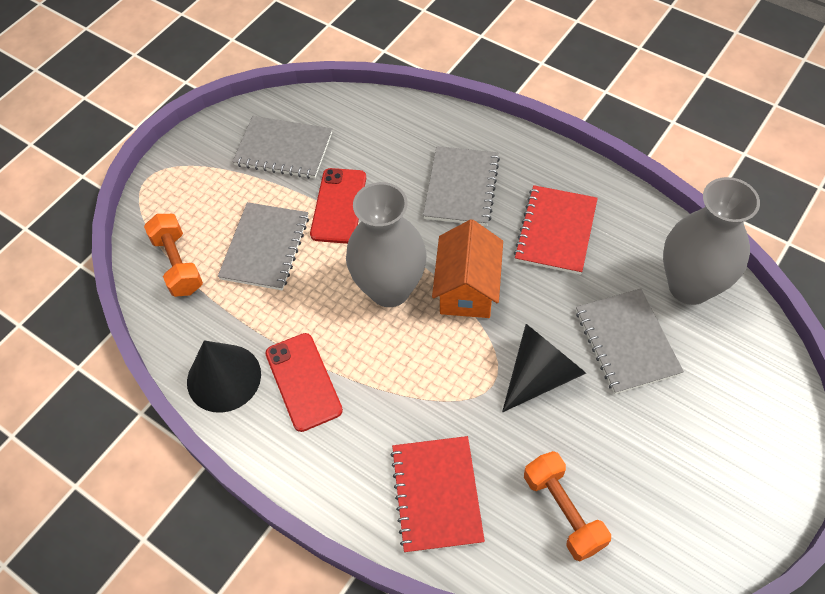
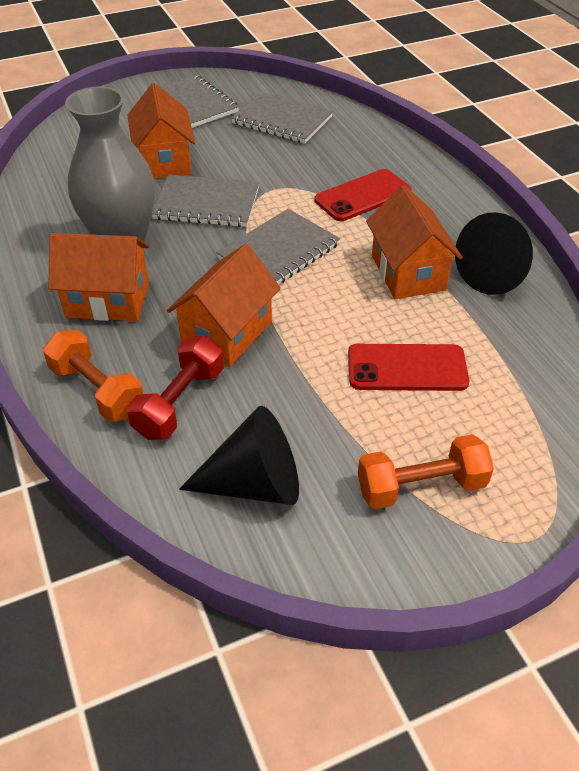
grey vase: [346,182,427,307] [663,177,760,305] = 2 -> [65,87,155,242] = 1
orange house: [432,219,503,318] = 1 -> [48,233,149,321] [127,83,195,179] [167,244,281,367] [366,185,462,299] = 4
red dumbbell: none = 0 -> [127,336,224,440] = 1
red notebook: [390,436,485,553] [514,185,598,275] = 2 -> none = 0

